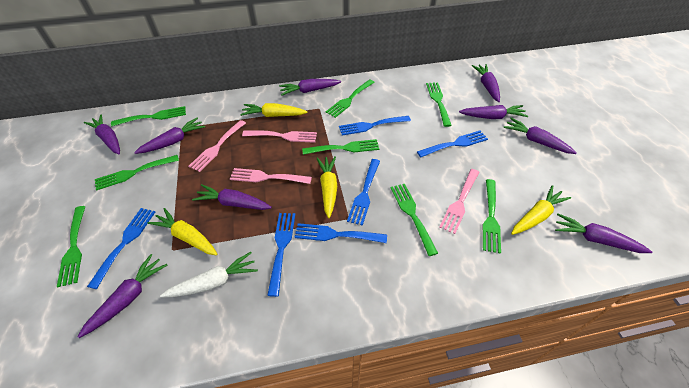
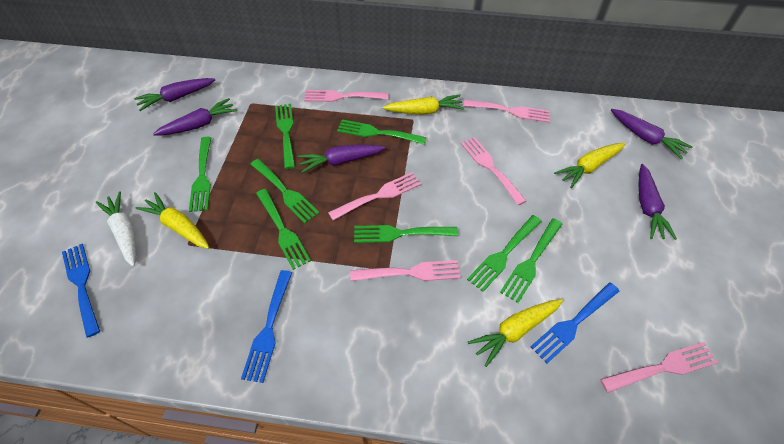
blue fork: [87,208,155,289] [267,213,295,297] [295,223,387,243] [339,116,411,136] [347,159,380,226] [417,130,488,157] = 6 -> [62,244,100,338] [241,270,292,383] [531,282,619,363] = 3
pink fork: [188,120,246,172] [230,168,312,184] [242,130,317,143] [439,169,479,234] = 4 -> [304,90,389,102] [328,172,421,220] [350,260,461,281] [461,137,526,205] [463,100,550,123] [600,342,718,393] = 6
purple carrot: [78,254,167,338] [84,115,120,154] [134,118,205,154] [192,184,272,210] [279,79,341,96] [459,105,528,119] [472,64,500,102] [504,118,577,154] [555,214,652,253] = 9 -> [134,78,215,111] [153,98,237,136] [298,144,386,173] [611,109,692,159] [638,164,677,240] = 5

